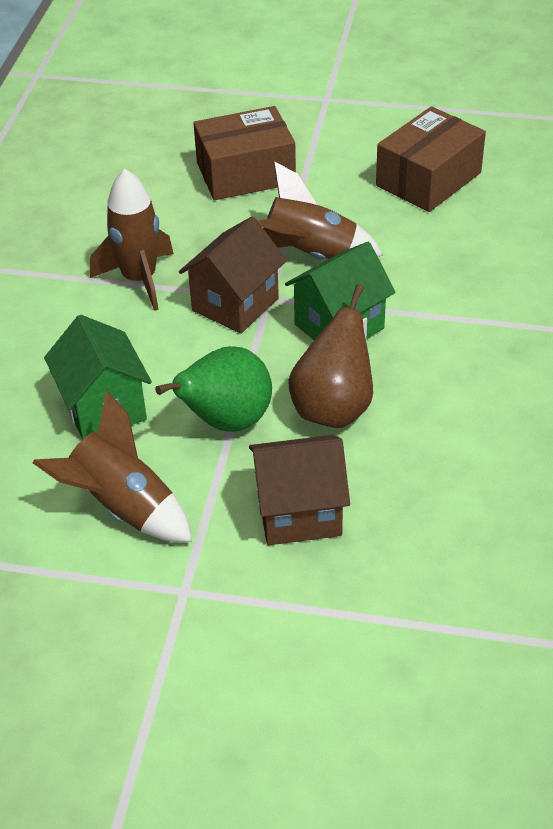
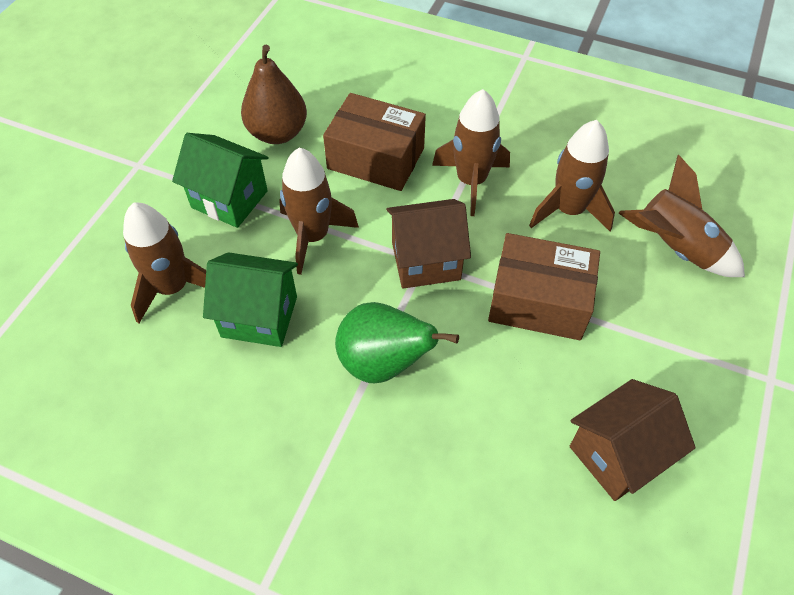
brown rocket: [33,391,192,542] [90,169,174,311] [258,161,383,259] = 3 -> [123,203,206,323] [279,148,359,275] [432,89,510,216] [529,120,615,231] [618,155,745,277] = 5

